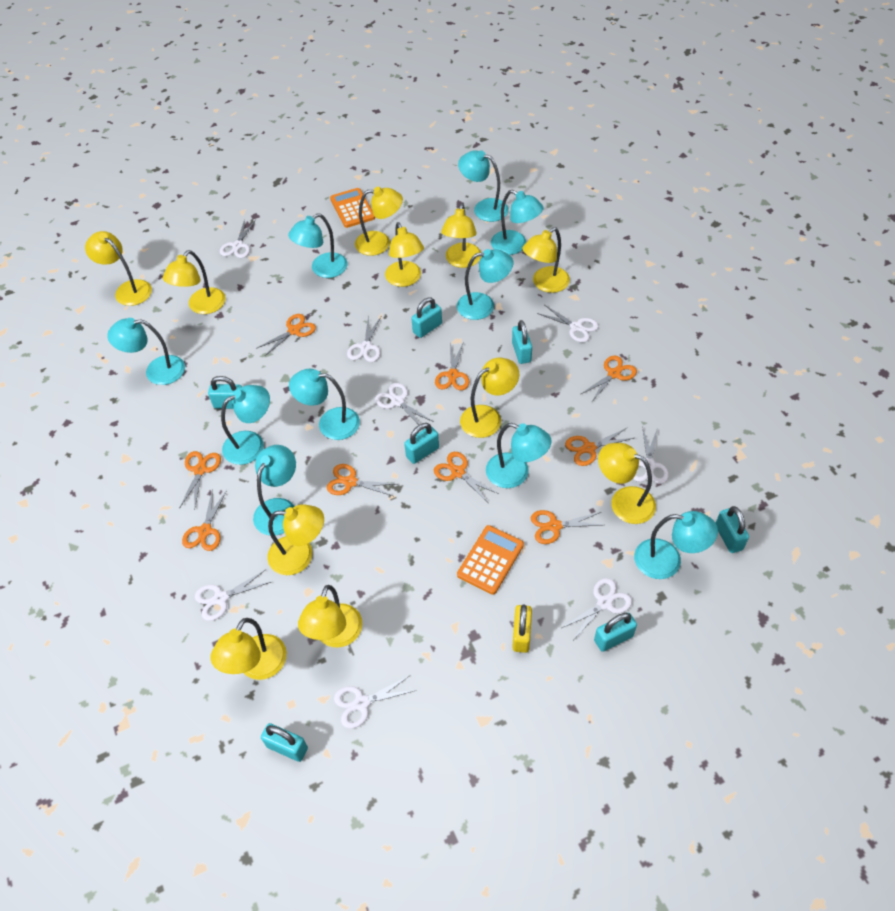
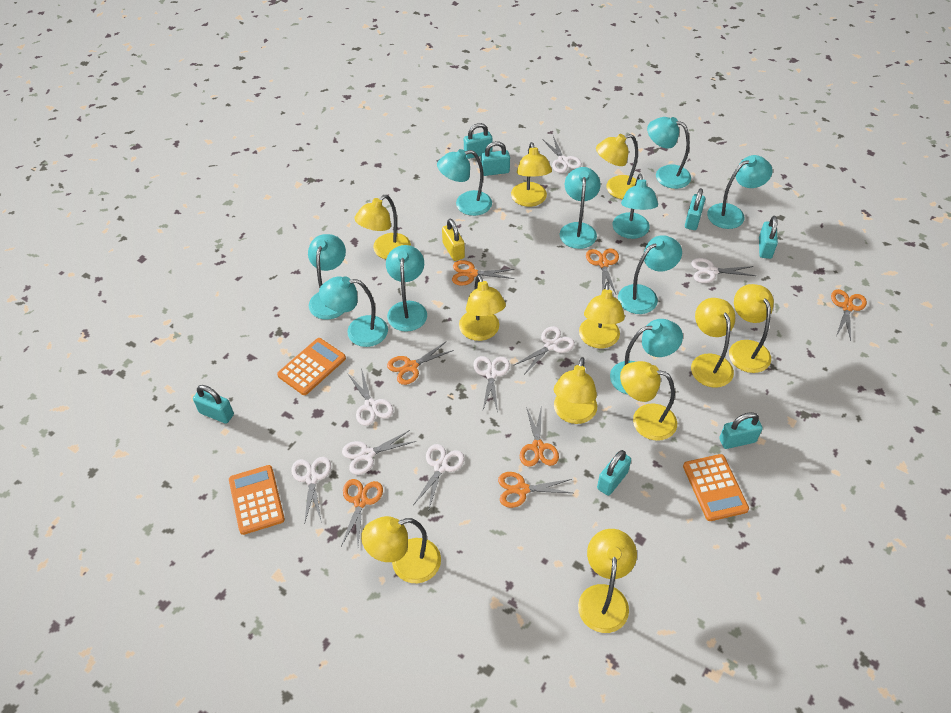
orange calculator: [330,188,375,228] [457,525,524,595] = 2 -> [229,465,285,535] [277,338,346,395] [683,454,749,521] = 3
orange scissors: [180,451,221,510] [182,489,227,551] [256,314,316,356] [327,464,397,496] [434,452,499,502] [435,341,470,390] [531,510,602,544] [565,427,634,466] [581,356,637,403] = 9 -> [341,479,383,546] [387,341,454,385] [452,260,514,286] [498,472,572,508] [520,405,559,467] [586,249,619,294] [831,289,867,341] = 7

